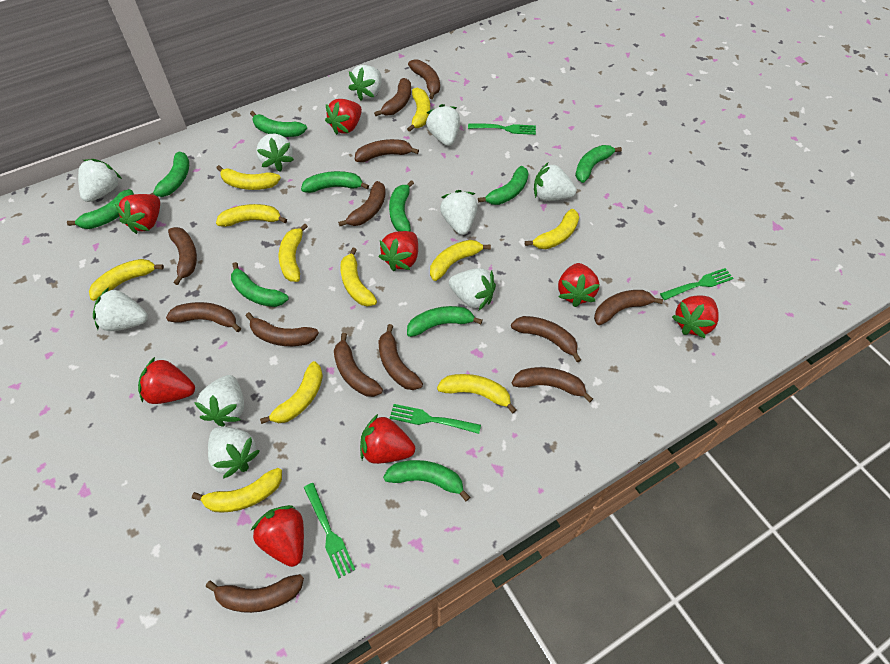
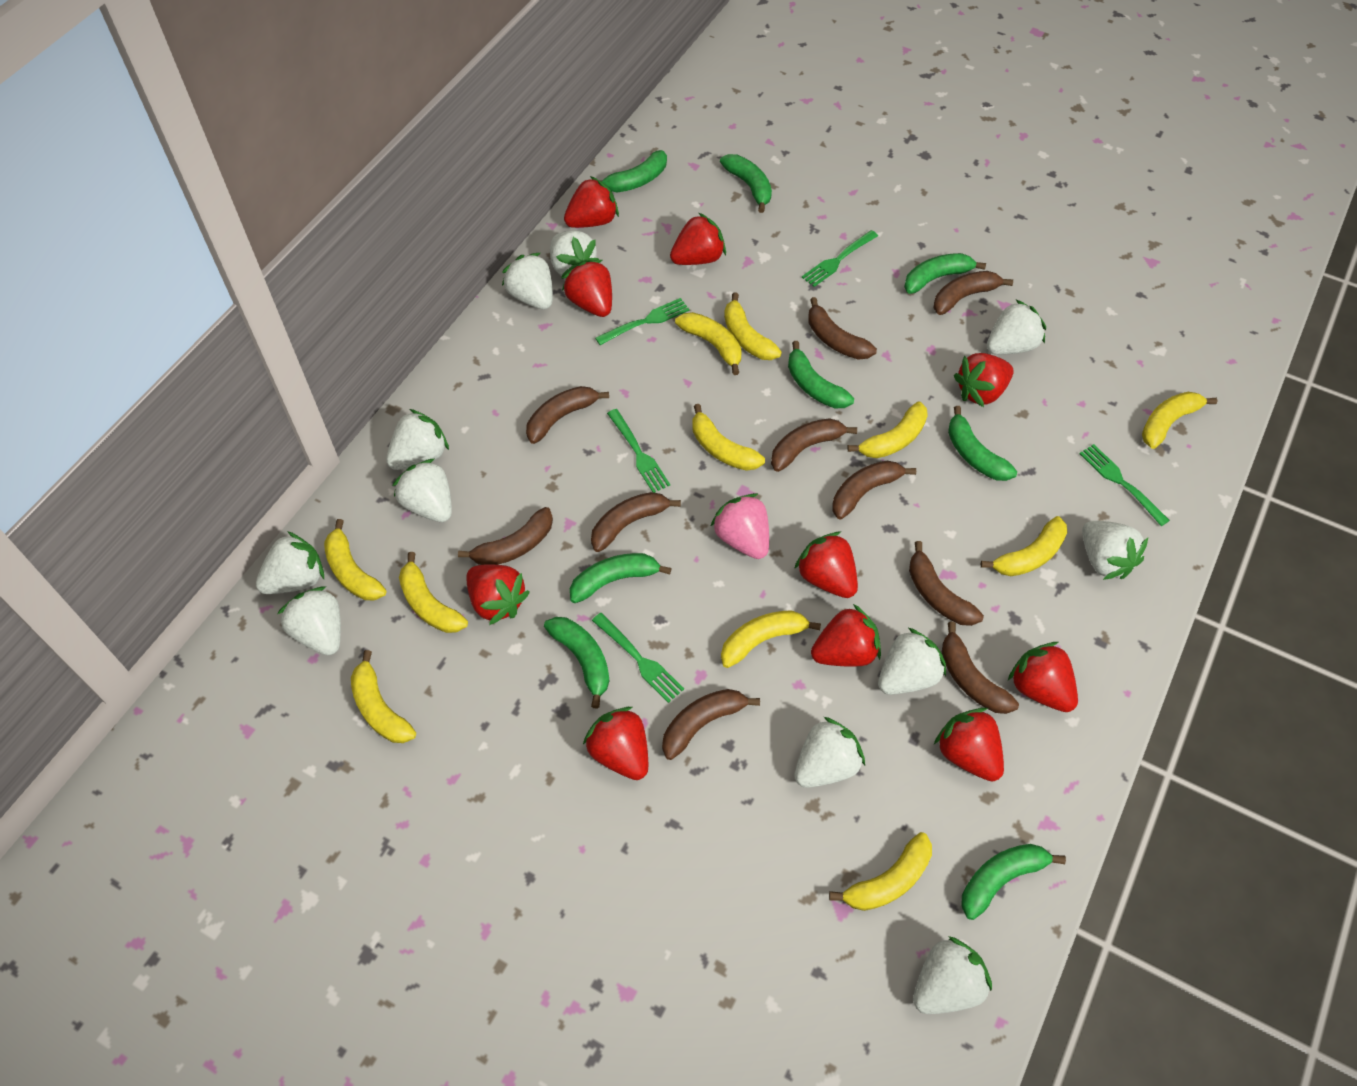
brown banana: [166,302,241,332] [168,227,197,285] [206,574,304,613] [246,312,319,346] [334,333,383,397] [338,181,386,226] [355,139,419,162] [374,78,411,116] [379,324,423,390] [408,60,440,99] [511,316,581,362] [512,367,593,402] [594,290,663,325] = 13 -> [458,507,553,565] [526,386,609,444] [591,492,681,552] [662,689,760,760] [771,418,857,472] [808,297,877,360] [832,461,916,519] [909,541,984,626] [934,271,1013,315] [942,621,1019,714] = 10
green banana: [67,189,134,229] [151,152,189,197] [231,262,289,307] [250,111,307,137] [301,171,369,193] [383,460,470,501] [389,180,414,231] [407,306,483,337] [478,166,529,205] [575,145,622,183] = 10 -> [544,617,610,709] [570,553,672,603] [599,150,667,192] [720,154,772,213] [788,341,854,408] [904,253,986,294] [948,406,1017,481] [962,844,1066,920] = 8
green fork: [304,483,355,579] [390,404,481,434] [468,123,536,135] [660,268,734,300] = 4 -> [592,613,684,703] [595,298,689,345] [607,409,670,493] [802,230,878,287] [1079,444,1170,526] = 5
pink strawberry: none = 0 -> [711,493,769,559] = 1
red strawberry: [115,194,160,234] [138,357,195,404] [250,505,304,567] [325,99,362,135] [360,414,415,464] [379,231,418,271] [558,263,600,307] [672,295,719,338] = 8 -> [467,564,530,625] [562,260,612,317] [564,176,619,228] [583,707,648,780] [670,213,726,265] [794,532,858,598] [811,604,881,667] [934,708,1004,781] [954,353,1014,407] [1008,642,1078,712] = 10
white strawberry: [78,159,122,202] [93,287,148,331] [194,375,244,427] [208,427,260,479] [256,134,294,172] [349,65,382,101] [426,104,460,146] [440,190,477,235] [449,268,496,310] [534,163,576,201] = 10 -> [256,531,324,594] [277,586,341,655] [386,409,449,470] [392,459,452,522] [502,253,553,310] [550,231,599,279] [795,717,865,788] [878,628,946,695] [913,936,992,1014] [987,300,1046,355] [1082,521,1148,580] = 11

